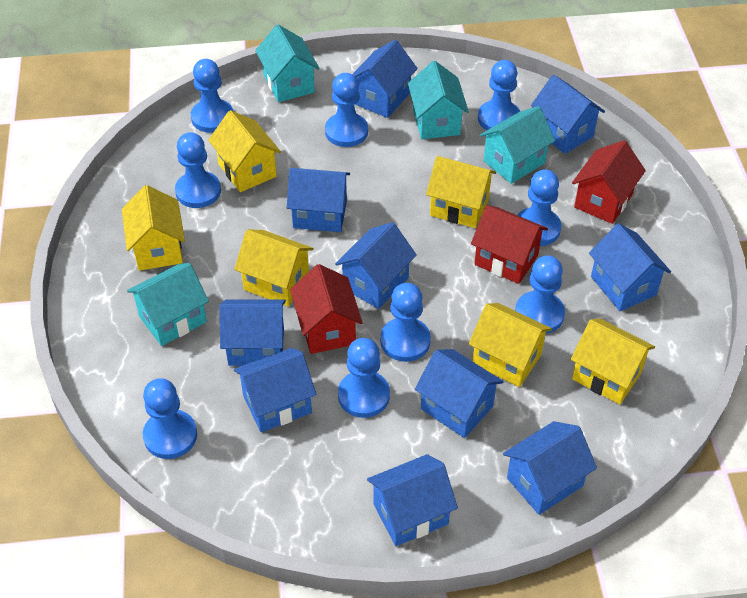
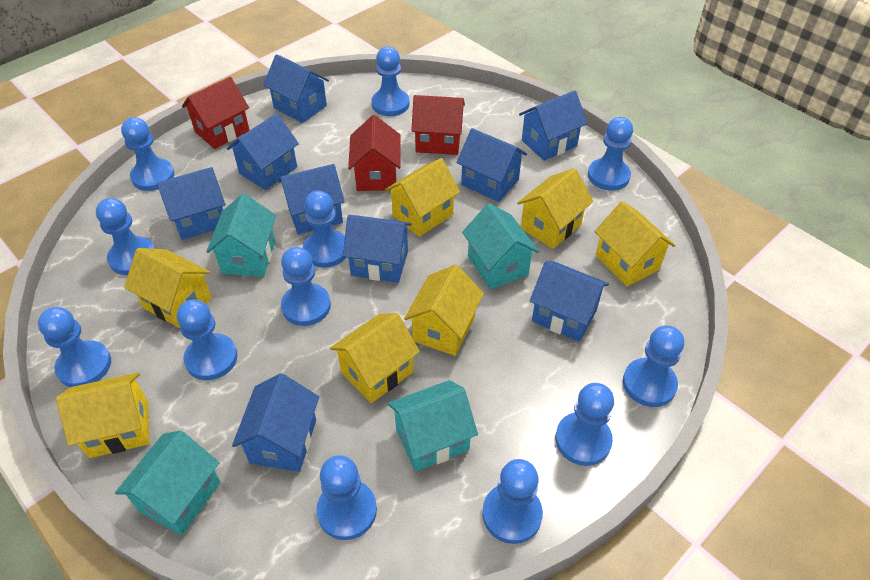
blue house: [219,299,286,366] [234,348,316,432] [287,168,350,232] [335,222,417,309] [352,40,418,118] [367,454,458,546] [415,349,504,438] [503,421,597,515] [531,75,605,154] [589,223,671,311] = 10 -> [157,167,225,240] [227,113,299,190] [232,373,319,472] [263,54,329,123] [279,164,345,235] [343,215,412,283] [457,128,527,202] [519,90,588,161] [529,261,609,342] = 9
blue pawn: [143,378,197,459] [175,132,221,208] [191,59,233,133] [325,73,368,147] [338,338,390,418] [380,283,431,362] [478,60,520,130] [515,256,565,334] [518,169,561,246] = 9 -> [38,307,111,387] [96,198,155,275] [121,117,175,191] [177,300,238,380] [281,247,331,326] [303,191,346,268] [316,455,377,540] [371,46,410,116] [482,459,543,544] [555,383,614,466] [588,117,633,191] [623,326,684,407] = 12
yellow house: [122,185,185,271] [208,110,281,192] [234,230,314,306] [426,156,496,228] [469,303,552,387] [571,319,655,404] = 6 -> [56,373,150,458] [124,248,212,328] [330,313,420,403] [385,158,460,237] [404,265,484,356] [517,168,593,249] [594,201,675,286] = 7

